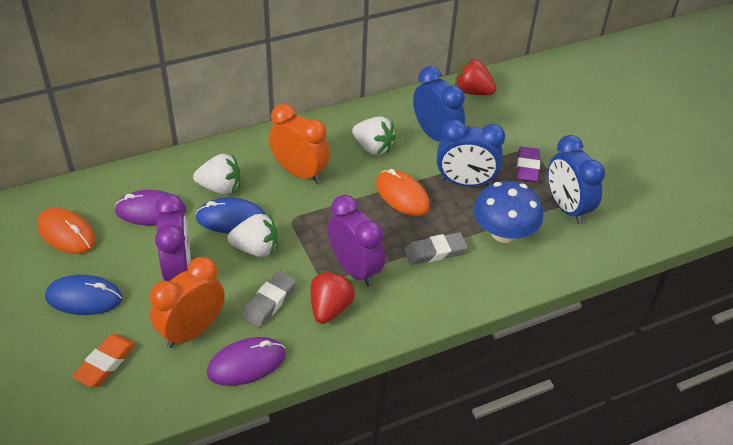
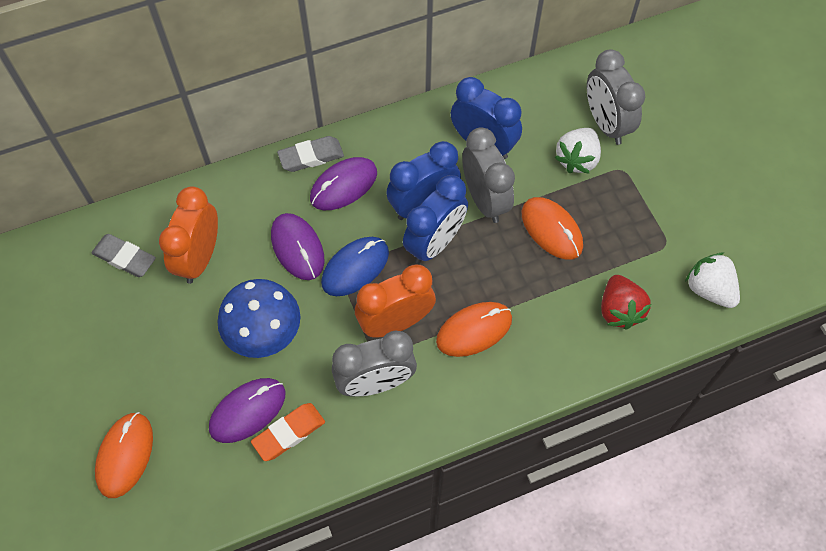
blue mouse: [45,275,122,315] [195,198,266,233] = 2 -> [321,237,389,296] = 1
grey clock: none = 0 -> [332,330,417,397] [462,127,515,223] [587,49,645,145] = 3
orange mouse: [37,208,95,254] [376,169,430,216] = 2 -> [95,412,153,498] [436,302,512,357] [522,197,583,260] = 3
purple clock: [155,194,191,281] [328,195,385,287] = 2 -> none = 0
purple eraser: [517,146,540,183] = 1 -> none = 0
purple mouse: [114,190,186,225] [207,337,286,386] = 2 -> [209,378,285,443] [271,213,325,280] [310,157,377,210] = 3
red strawberry: [310,271,355,324] [455,59,496,95] = 2 -> [601,275,651,330] = 1
white strawberry: [193,154,240,194] [227,214,278,257] [352,117,396,155] = 3 -> [554,128,601,174] [685,253,740,308] = 2

